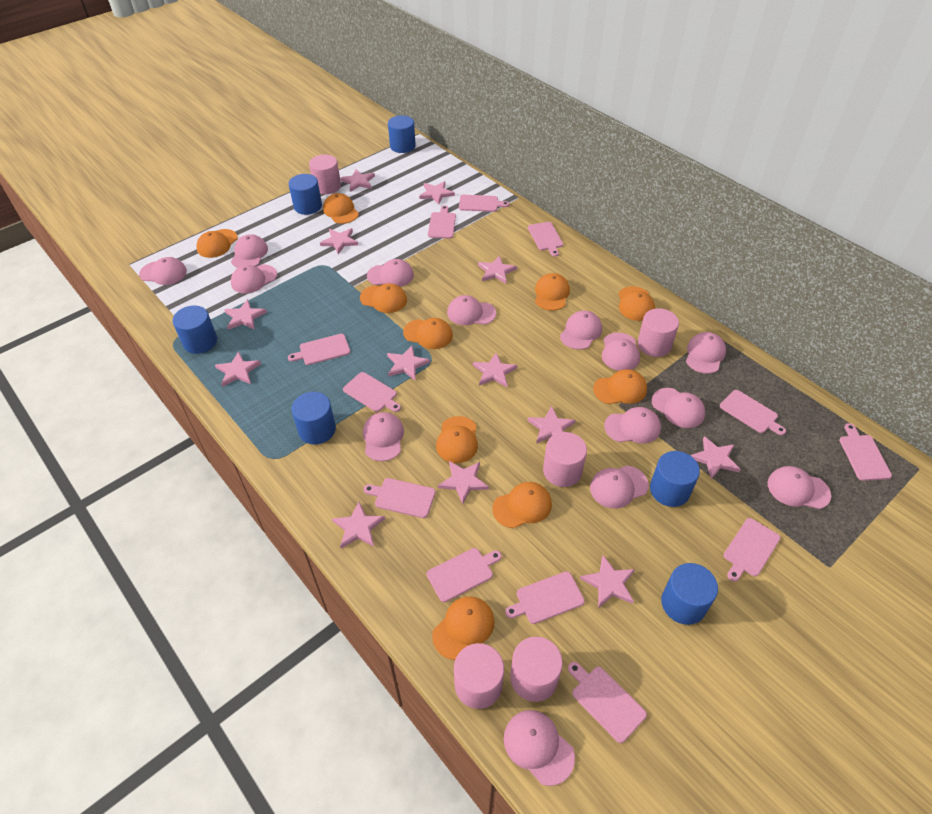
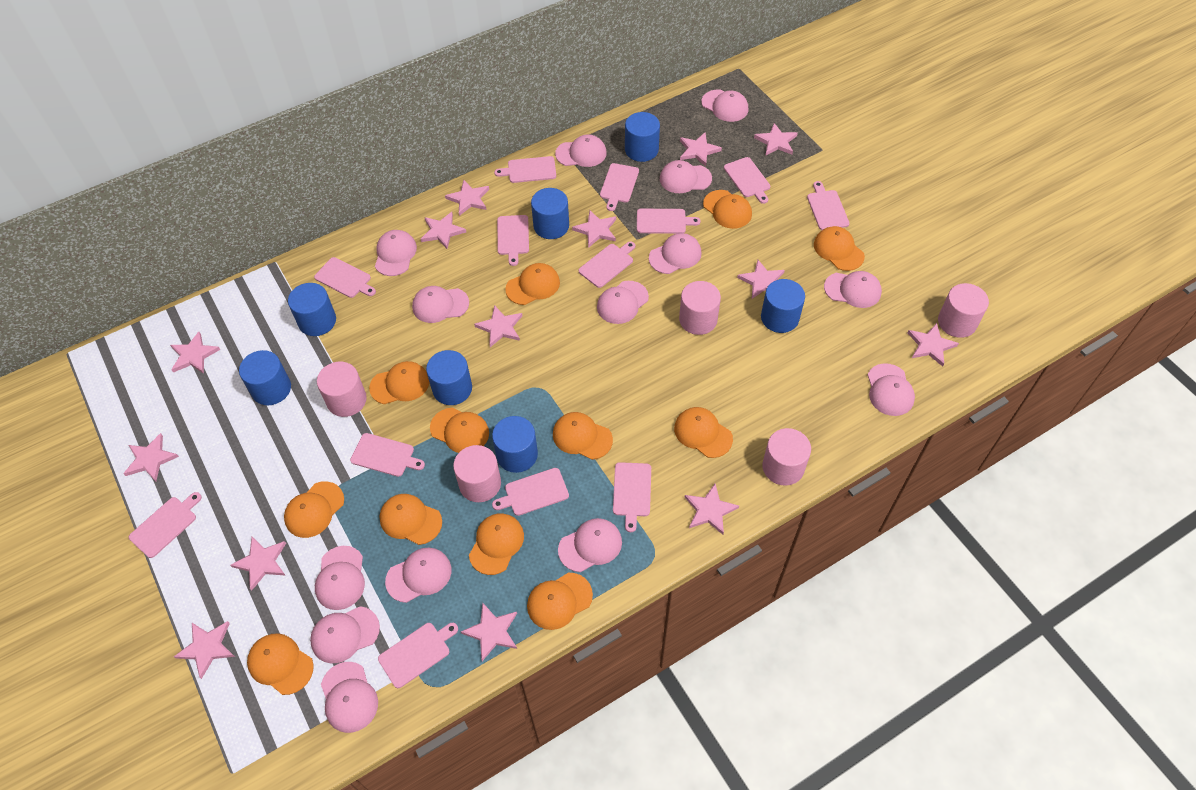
blue cylinder: [172,306,217,354] [289,174,322,215] [291,392,336,445] [388,115,416,153] [650,451,700,507] [661,563,718,625] = 6 -> [239,350,291,405] [288,283,336,336] [426,350,472,405] [492,416,538,473] [531,188,569,239] [625,112,660,162] [761,279,805,333] = 7
orange cap: [196,229,238,258] [323,193,359,224] [360,283,407,313] [403,318,453,349] [432,596,495,660] [436,416,478,463] [492,482,552,528] [535,273,570,311] [593,369,647,404] [619,286,655,321] = 10 -> [247,633,314,695] [284,481,344,538] [369,361,429,404] [379,494,442,545] [430,408,489,453] [469,513,524,575] [505,263,560,305] [527,573,593,630] [553,412,613,460] [674,407,733,458] [703,190,752,229] [814,226,865,271] = 12
pink cutting board: [288,334,350,365] [343,372,401,412] [363,478,436,518] [427,548,502,602] [428,205,456,239] [459,195,509,212] [505,571,585,624] [528,222,563,257] [568,662,647,743] [720,390,786,435] [724,518,780,581] [839,423,892,481] = 12 -> [129,492,202,558] [314,257,376,298] [350,433,425,477] [378,623,458,688] [492,468,569,516] [494,156,556,183] [497,215,529,266] [578,241,635,288] [600,163,639,211] [613,462,651,532] [637,209,701,234] [724,157,770,204] [807,181,850,230] = 13
pink star: [215,351,261,387] [224,299,267,330] [320,228,358,254] [332,502,385,548] [340,169,375,192] [387,346,430,381] [419,181,455,205] [438,461,489,504] [473,353,517,387] [478,256,517,284] [527,406,575,444] [580,555,635,608] [690,436,741,479] = 13 -> [123,433,179,481] [170,332,220,374] [174,621,235,679] [230,537,286,591] [421,212,466,249] [445,180,489,216] [461,603,517,661] [474,305,522,347] [572,210,616,248] [680,133,722,166] [685,484,739,535] [737,260,785,299] [754,123,798,156] [908,323,959,367] = 14

